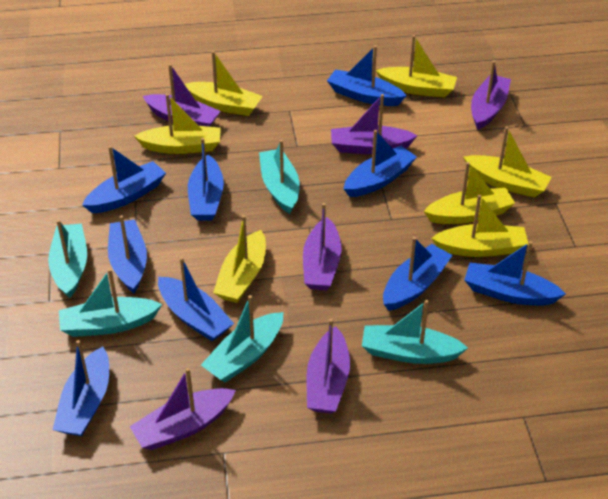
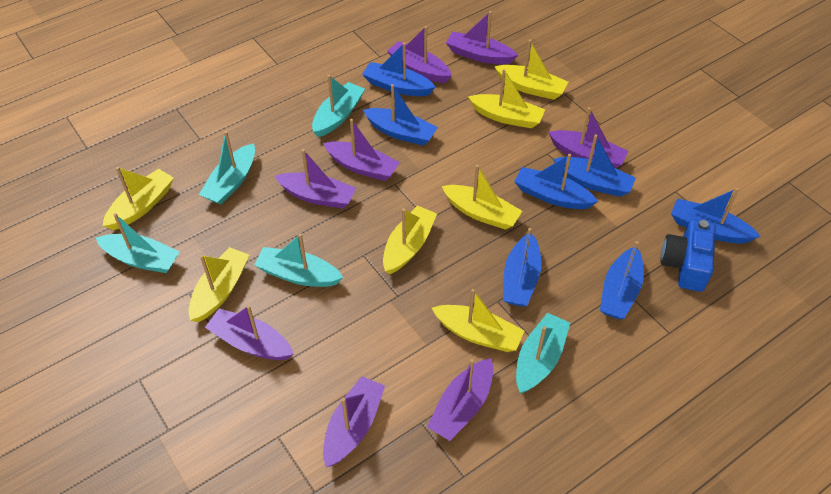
blue boat: [53,340,109,436] [82,146,166,213] [108,215,147,293] [158,257,234,341] [188,138,224,220] [327,45,407,106] [344,130,417,197] [383,237,453,311] [464,241,566,306] = 9 -> [362,42,436,96] [363,84,438,146] [503,228,542,307] [514,154,598,209] [553,135,636,197] [600,241,644,319] [671,188,760,244] = 7
blue camera: none = 0 -> [660,219,716,292] = 1
purple boat: [129,368,236,450] [143,64,221,127] [303,203,341,290] [307,319,350,414] [331,94,418,154] [471,61,511,130] = 6 -> [205,305,293,360] [274,149,356,209] [323,119,400,181] [323,376,385,467] [387,26,452,83] [427,358,493,441] [446,11,518,65] [548,107,628,168] = 8

